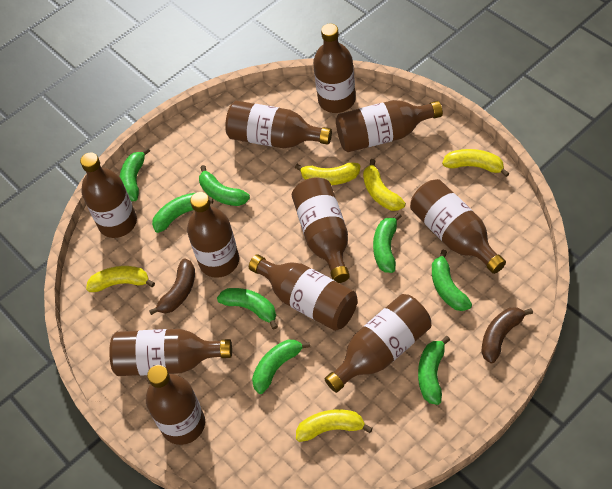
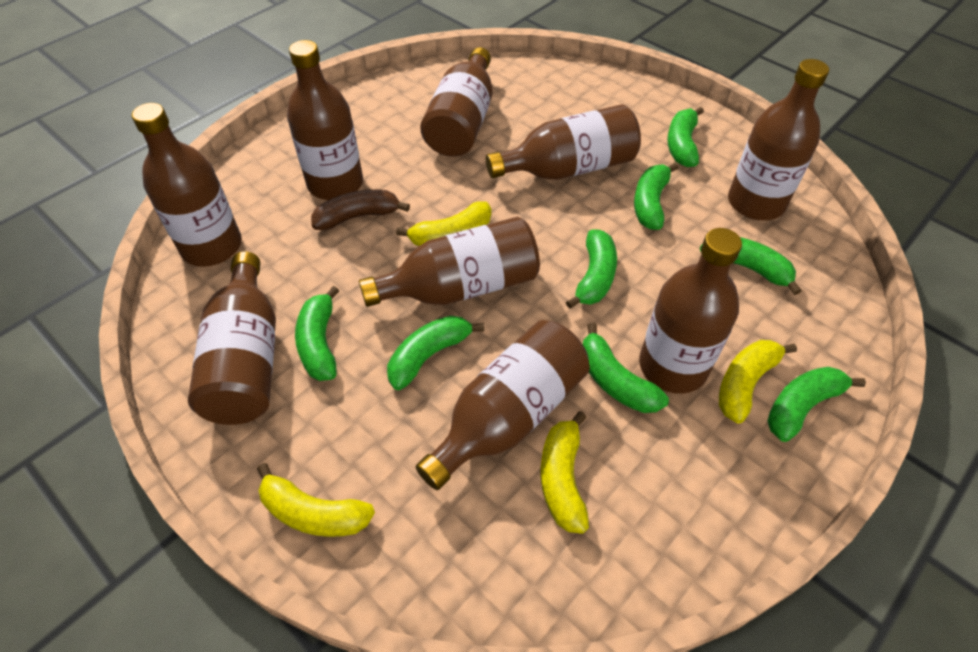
brown banana: [149,259,195,315] [481,307,533,363] = 2 -> [311,189,410,230] = 1
brown bottle: [80,153,137,238] [109,329,232,376] [146,365,205,445] [187,192,239,278] [225,101,332,148] [249,254,358,331] [292,177,350,283] [313,24,356,113] [325,294,431,393] [336,100,443,152] [410,179,506,274] = 11 -> [132,103,242,267] [188,251,276,425] [287,40,363,200] [359,217,540,307] [416,320,590,490] [420,47,493,157] [486,104,641,180] [639,228,742,394] [728,59,829,220] = 9
yellow banana: [86,266,155,292] [295,162,361,185] [296,409,373,442] [363,159,406,211] [442,149,509,177] = 5 -> [257,463,375,537] [396,201,491,246] [541,411,589,534] [719,340,797,423] = 4

